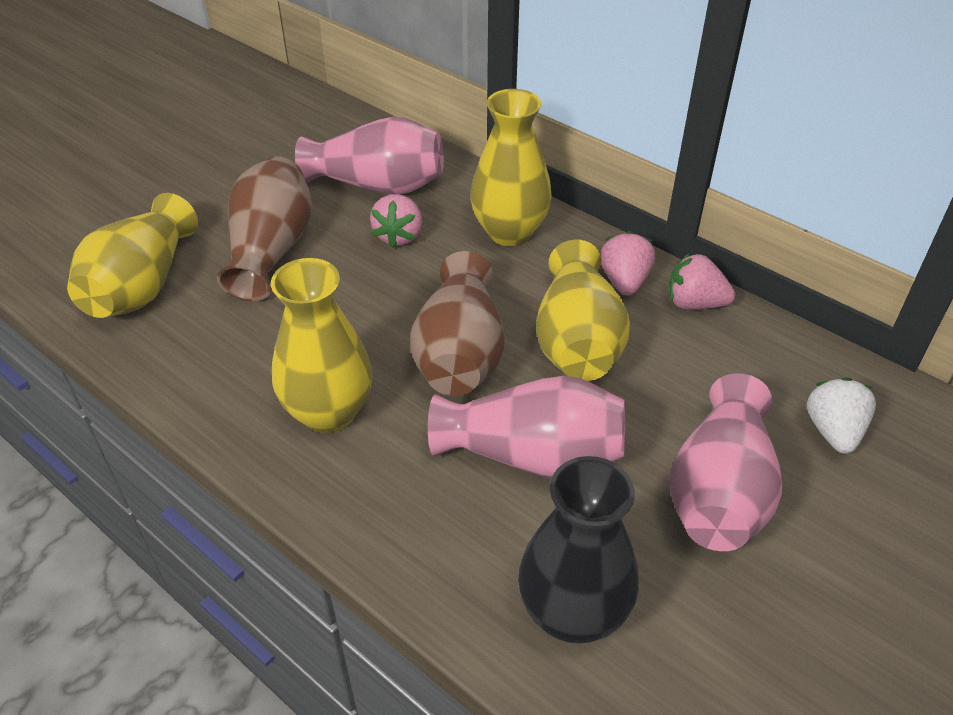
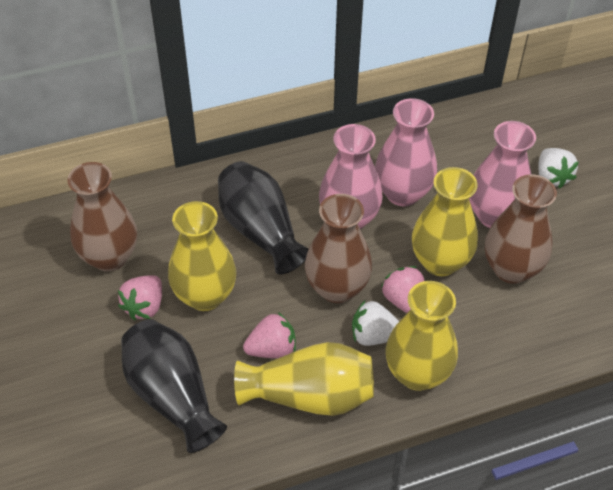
black vase: [518,456,639,644] = 1 -> [121,319,227,453] [218,161,308,274] = 2
brown vase: [217,156,312,301] [410,251,505,396] = 2 -> [68,162,137,272] [305,194,372,303] [485,174,557,284] = 3
white strawberry: [806,377,876,454] = 1 -> [352,301,399,346] [538,148,579,189] = 2

